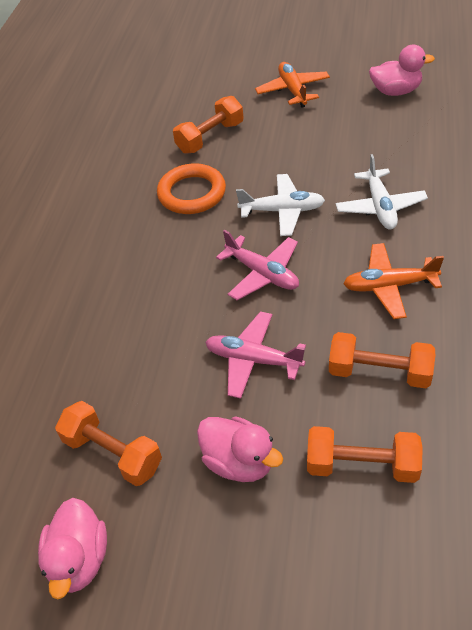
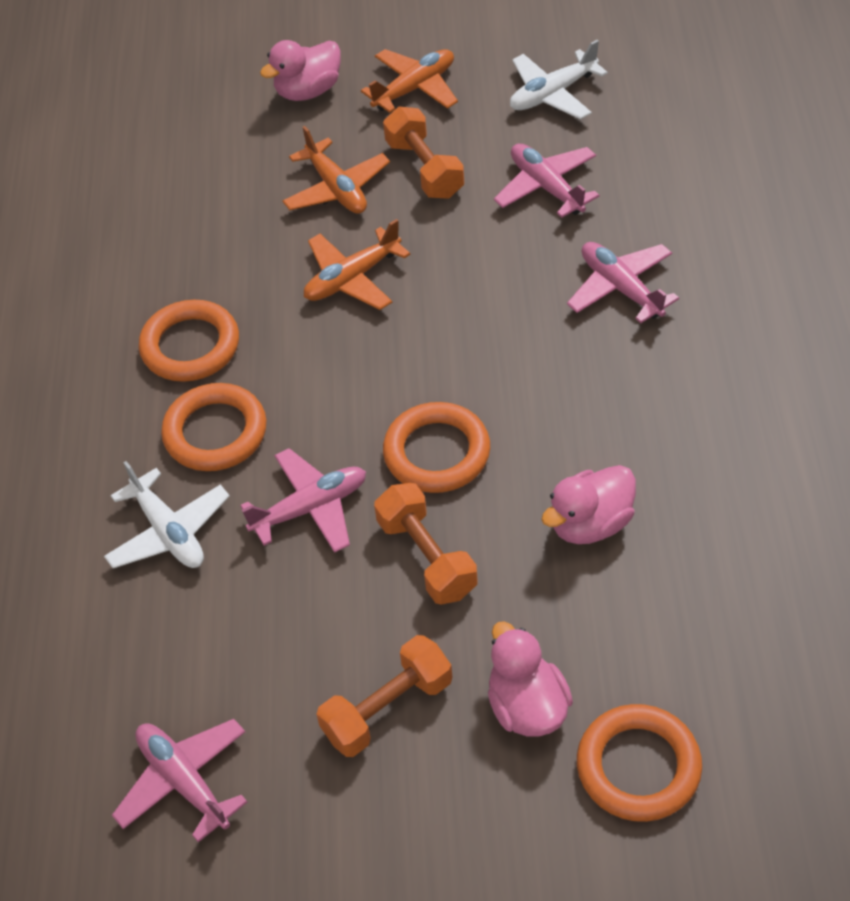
orange dumbbell: [55,401,162,486] [173,96,244,154] [307,426,423,483] [329,332,435,388] = 4 -> [316,635,453,757] [374,483,478,605] [383,107,464,199] = 3
orange plane: [255,62,330,108] [343,243,444,319] = 2 -> [282,126,390,214] [304,219,410,310] [361,49,458,113] = 3
orange ring: [157,163,226,214] = 1 -> [139,300,239,382] [161,383,266,471] [383,402,490,493] [577,704,702,822] = 4
pink plane: [205,311,306,399] [216,230,299,300] = 2 -> [112,719,247,842] [240,448,366,553] [494,144,599,218] [567,242,679,323] = 4

